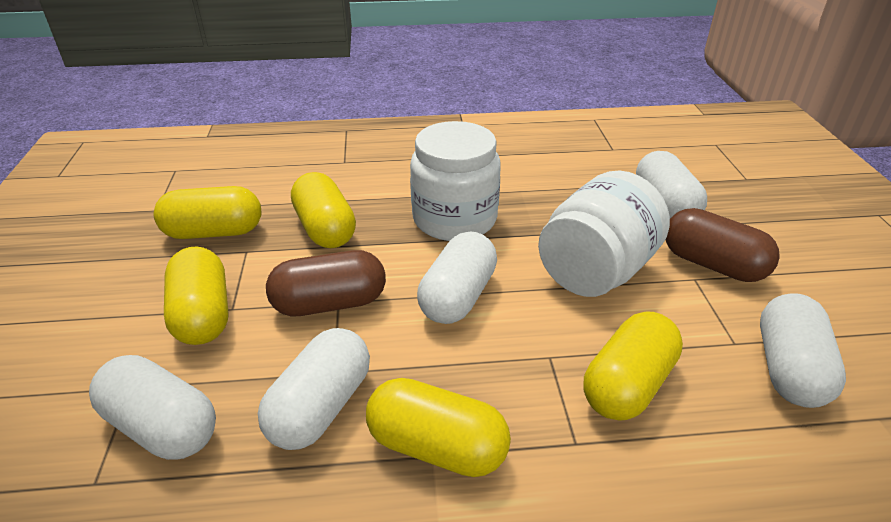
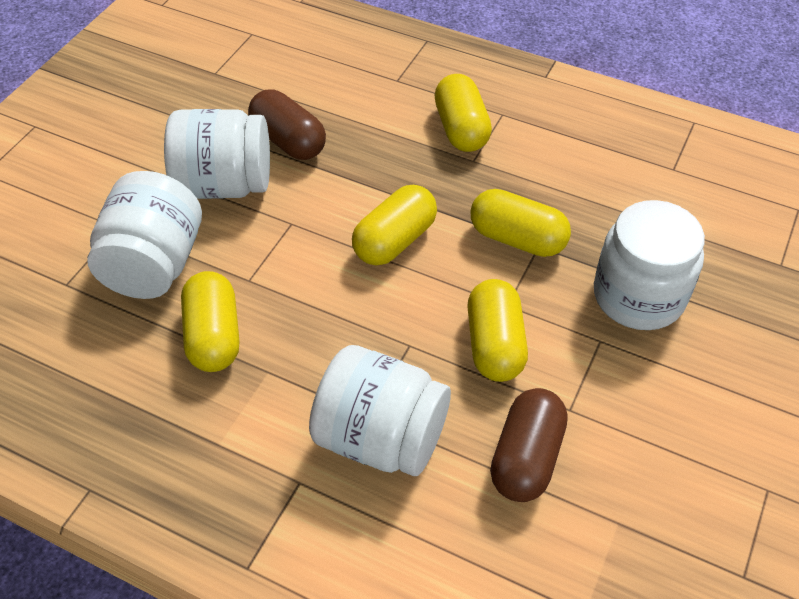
white capsule: [89,355,216,460] [258,328,370,450] [417,231,497,324] [636,151,707,218] [760,293,846,408] = 5 -> none = 0
white jar: [410,121,501,241] [538,171,670,297] = 2 -> [87,171,202,299] [164,109,270,199] [309,345,451,476] [594,200,705,330] = 4

